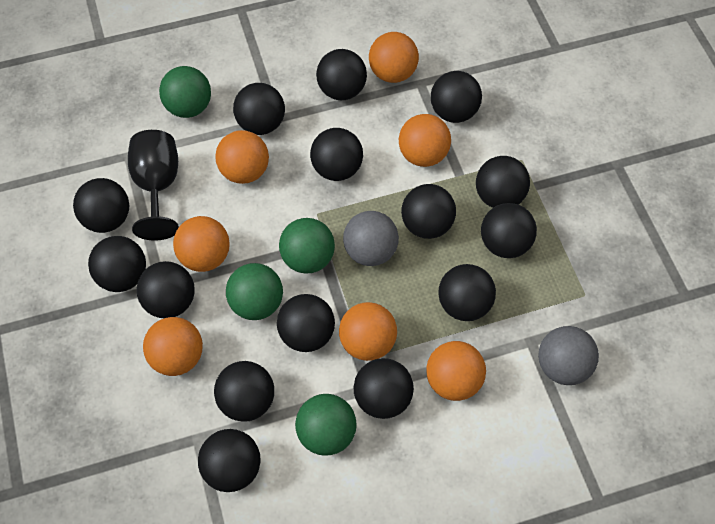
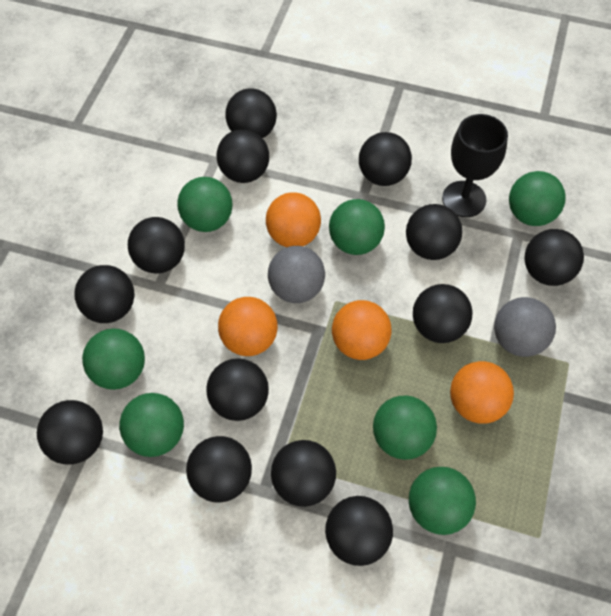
black ball: [73,178,129,233] [88,236,146,292] [137,261,195,318] [198,429,261,492] [214,361,274,422] [233,83,285,135] [277,294,335,352] [310,128,363,181] [316,49,367,100] [354,358,414,419] [401,184,456,239] [431,71,482,123] [438,264,496,321] [476,156,530,208] [481,203,537,258] = 15 -> [37,400,103,464] [74,265,135,323] [128,217,185,274] [186,436,252,503] [206,358,269,421] [217,129,269,183] [225,89,277,138] [271,440,336,507] [325,496,393,566] [359,132,412,186] [406,204,462,260] [413,284,472,343] [524,229,584,286] = 13
green ball: [159,66,211,118] [226,263,283,320] [279,218,335,274] [295,394,357,456] = 4 -> [82,328,145,390] [119,393,184,457] [177,177,233,232] [329,199,385,255] [373,395,437,460] [409,467,476,535] [509,171,566,226] = 7
orange ball: [143,317,203,376] [173,216,230,272] [215,130,269,184] [339,302,397,361] [369,32,419,83] [399,114,451,167] [426,341,486,401] = 7 -> [218,297,278,356] [266,192,321,247] [332,300,392,360] [450,361,514,424] = 4

